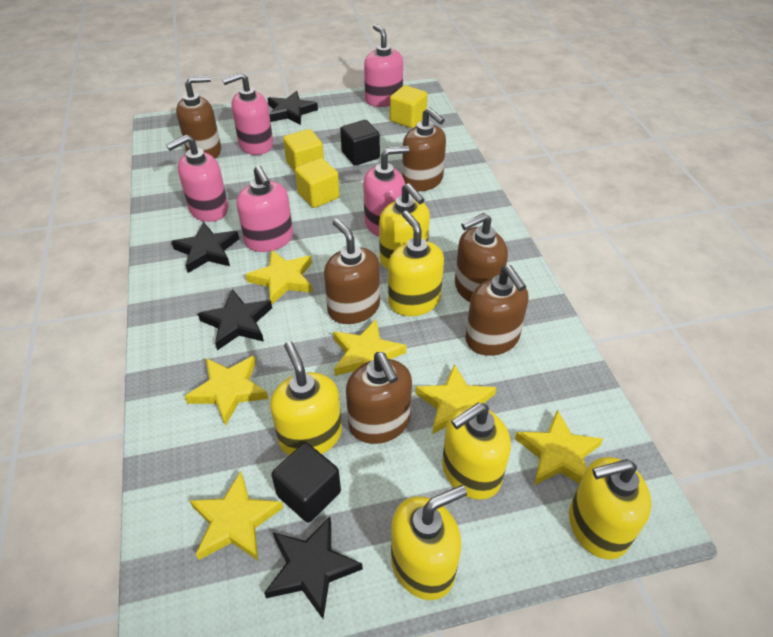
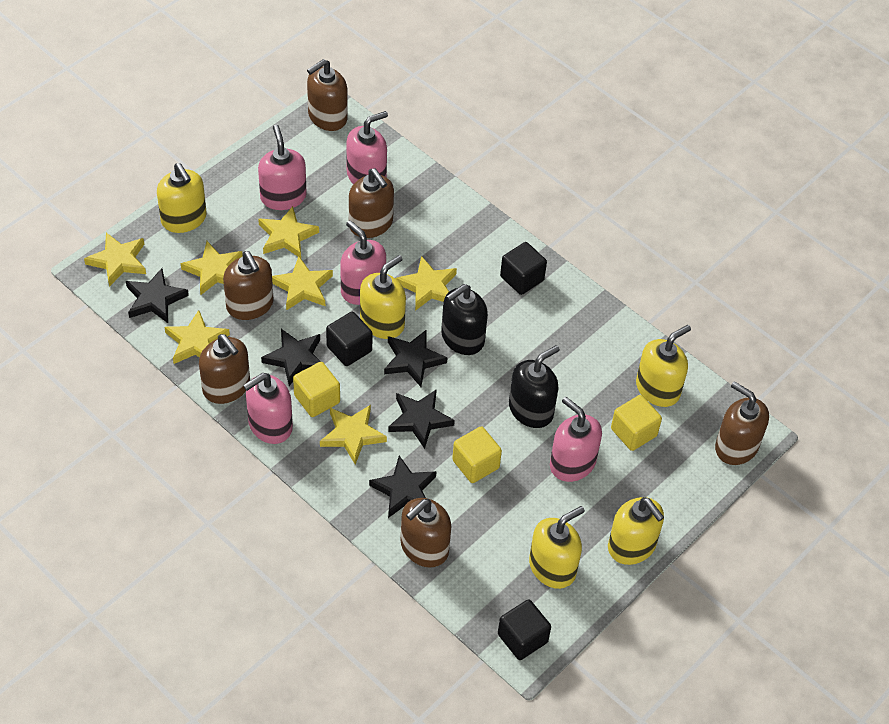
black cube: [271,443,341,523] [340,120,380,166] = 2 -> [326,312,373,366] [498,599,551,660] [500,242,547,295] = 3
black soap dispenser: none = 0 -> [441,284,488,355] [509,345,560,428] = 2
black star: [171,222,239,273] [198,289,272,350] [264,517,363,619] [268,91,318,125] = 4 -> [126,268,189,323] [261,329,321,386] [369,456,437,518] [384,330,448,387] [388,389,455,449] = 5
yellow soap dispenser: [270,341,342,455] [379,183,430,269] [388,211,444,316] [391,485,467,600] [442,403,511,500] [569,457,651,559] = 6 -> [157,163,207,233] [360,255,406,339] [529,506,585,589] [608,497,664,565] [636,325,691,407] = 5
yellow star: [185,356,268,426] [189,472,283,561] [245,250,313,304] [333,319,406,376] [415,364,497,434] [515,410,603,485] = 6 -> [84,233,146,287] [164,310,230,364] [181,241,243,295] [258,206,319,258] [272,256,333,311] [320,405,387,465] [396,256,457,311] = 7

